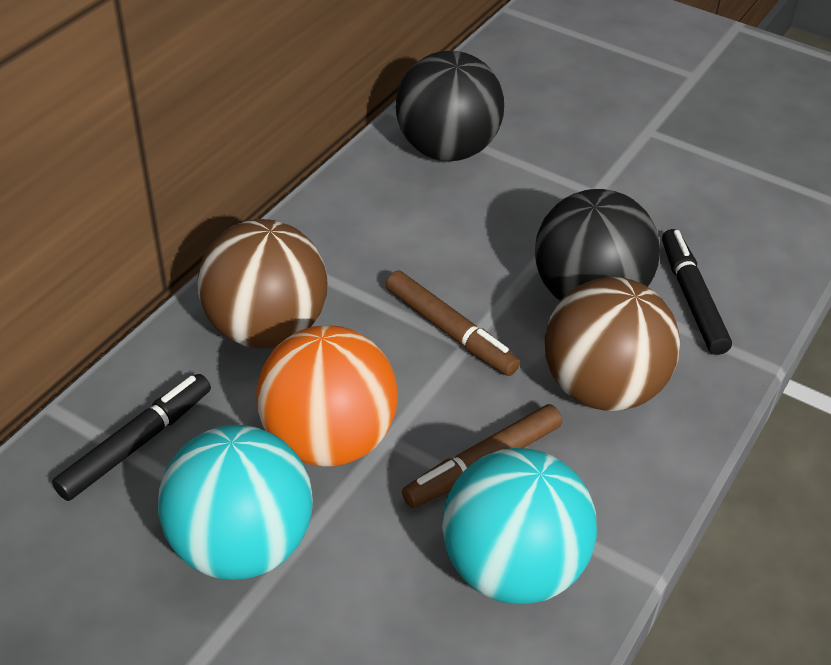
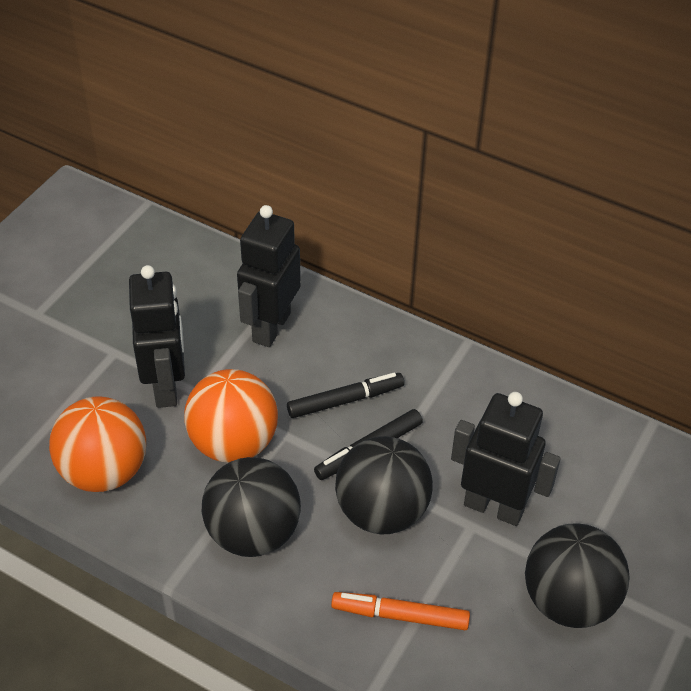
black ball: [396,51,504,161] [535,189,660,301] = 2 -> [202,457,301,557] [335,436,433,534] [525,523,630,628] = 3
black robot: none = 0 -> [129,265,185,408] [237,205,301,347] [451,392,561,526] = 3
brown ball: [198,219,327,349] [545,277,680,411] = 2 -> none = 0
brown marker: [386,271,520,376] [402,404,562,508] = 2 -> none = 0
orange ball: [256,325,398,467] = 1 -> [49,396,146,492] [184,369,278,463] = 2
orange marker: none = 0 -> [331,592,470,630] = 1
turquoise ball: [158,425,313,580] [442,448,597,604] = 2 -> none = 0

